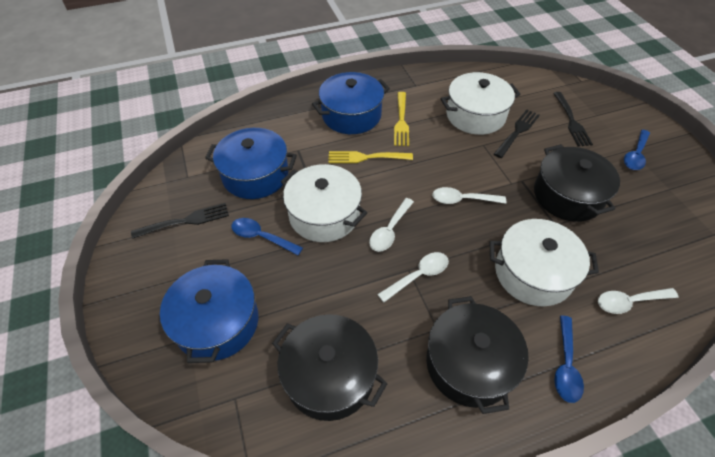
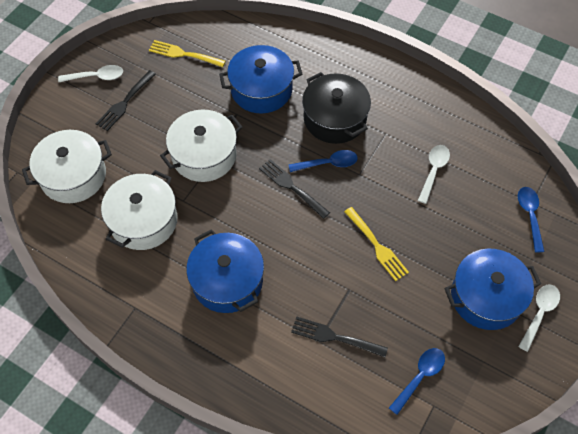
black pot: [272,314,388,421] [426,296,529,414] [534,144,620,222] = 3 -> [302,72,371,144] = 1
white spoon: [369,198,414,252] [377,252,449,302] [432,187,506,204] [598,288,679,314] = 4 -> [58,65,123,82] [418,145,450,204] [518,284,560,352] = 3

